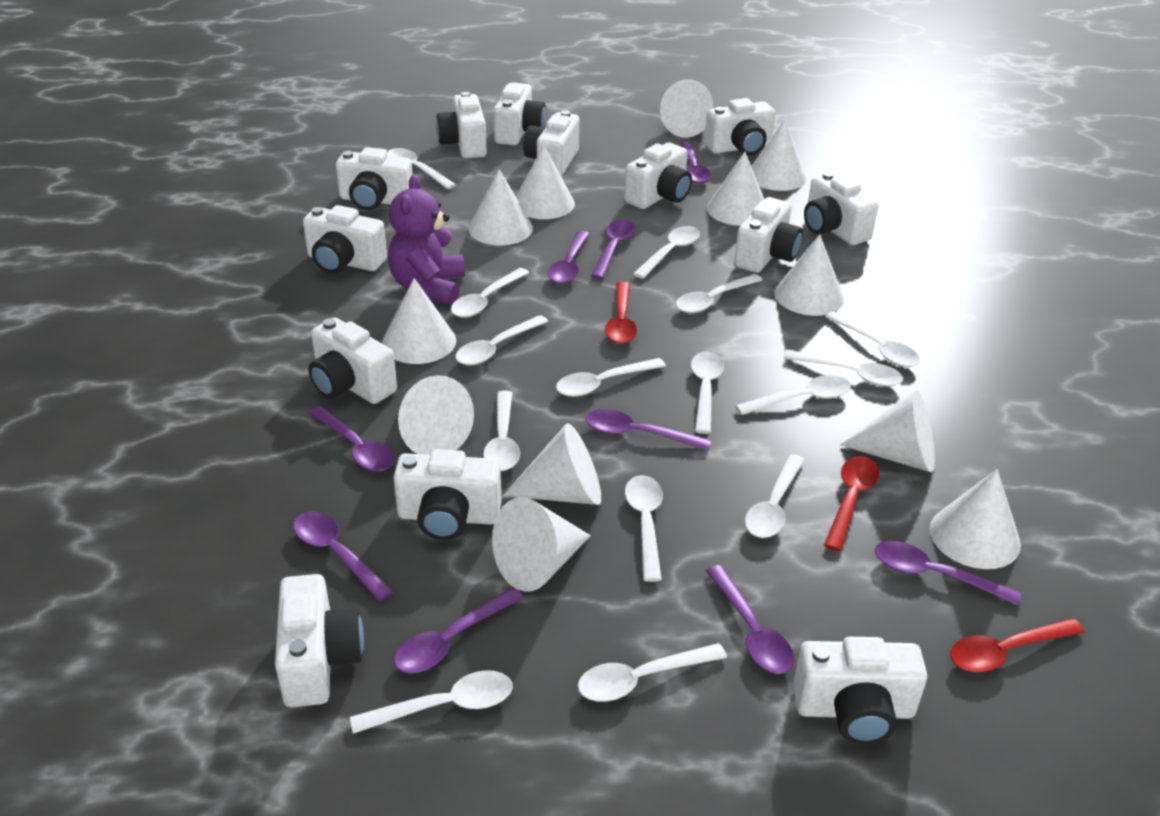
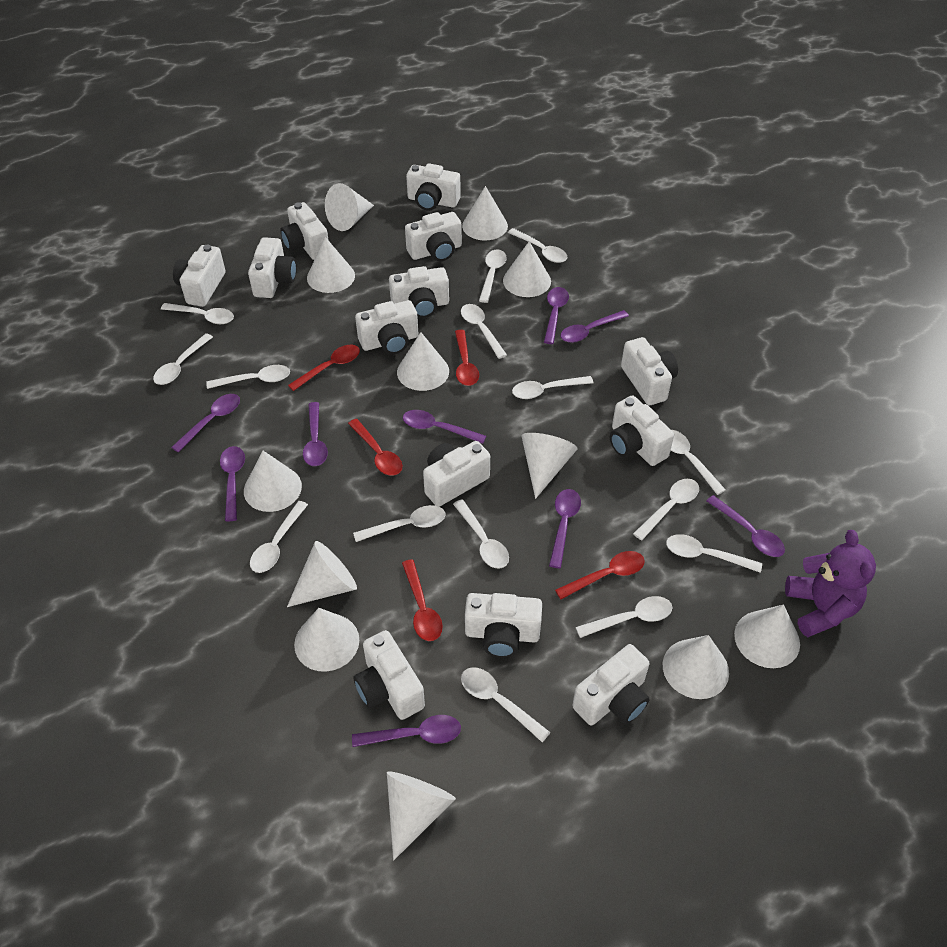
red spoon: [605,282,637,344] [824,456,880,551] [950,619,1085,672] = 3 -> [288,345,360,391] [348,419,403,476] [402,559,442,641] [455,330,479,386] [555,551,645,599] = 5

